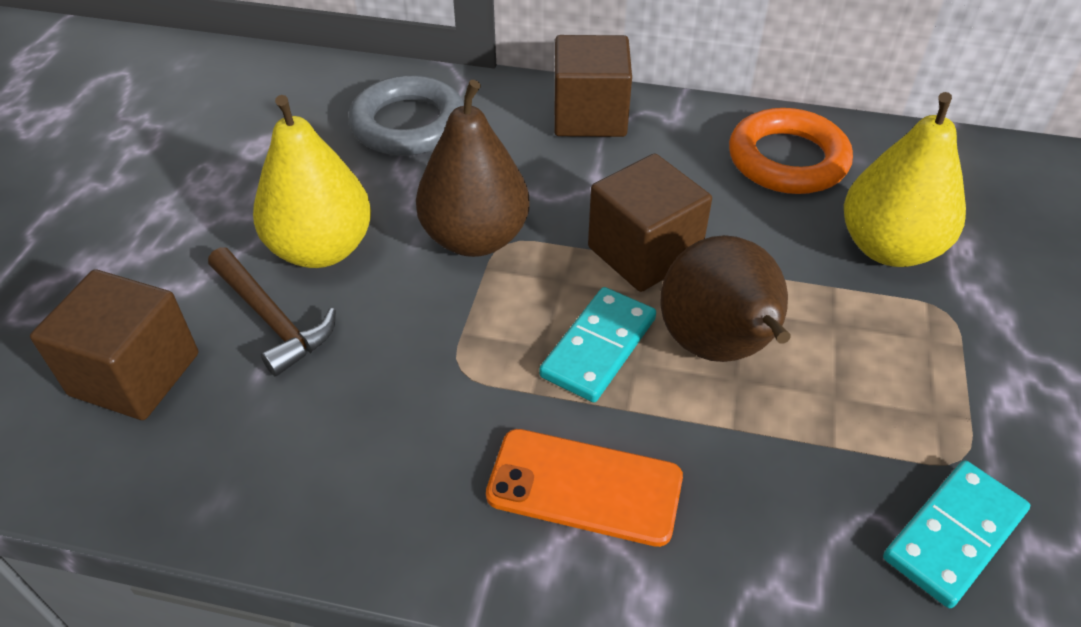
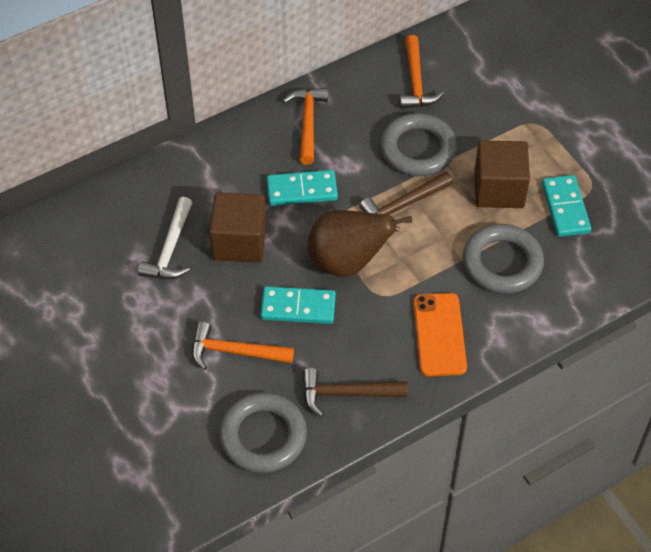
brown cube: [30,269,198,420] [554,35,632,137] [588,154,712,292] = 3 -> [209,192,266,263] [474,140,530,208] = 2
brown hammer: [208,247,336,377] = 1 -> [303,368,408,417] [359,172,453,231] = 2
brown pear: [416,80,530,257] [660,235,791,362] = 2 -> [307,210,412,277] = 1
grey ring: [348,75,464,156] = 1 -> [219,392,307,473] [380,113,457,176] [463,224,544,294] = 3
orange hammer: none = 0 -> [192,321,294,370] [283,88,328,164] [399,35,444,109] = 3
orange ring: [729,108,853,194] = 1 -> none = 0
turquoise domino: [539,287,656,402] [883,460,1030,608] = 2 -> [261,286,336,324] [267,170,338,206] [542,175,591,237] = 3
white hammer: none = 0 -> [138,197,193,279] = 1
yellow pear: [253,95,371,268] [844,92,966,267] = 2 -> none = 0

